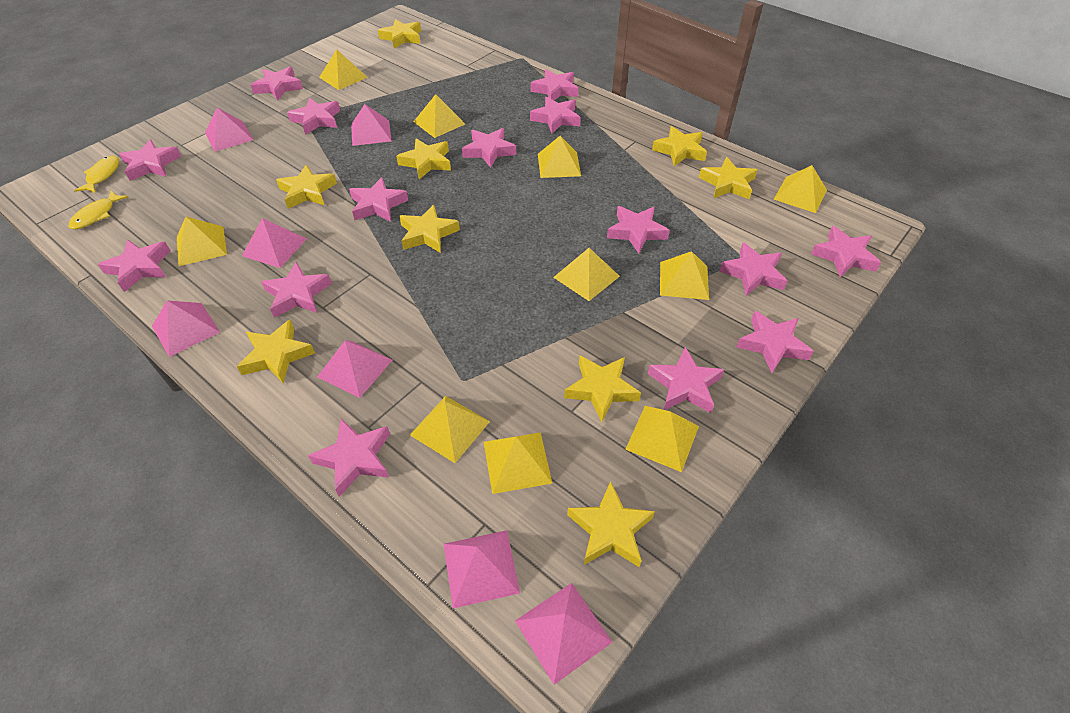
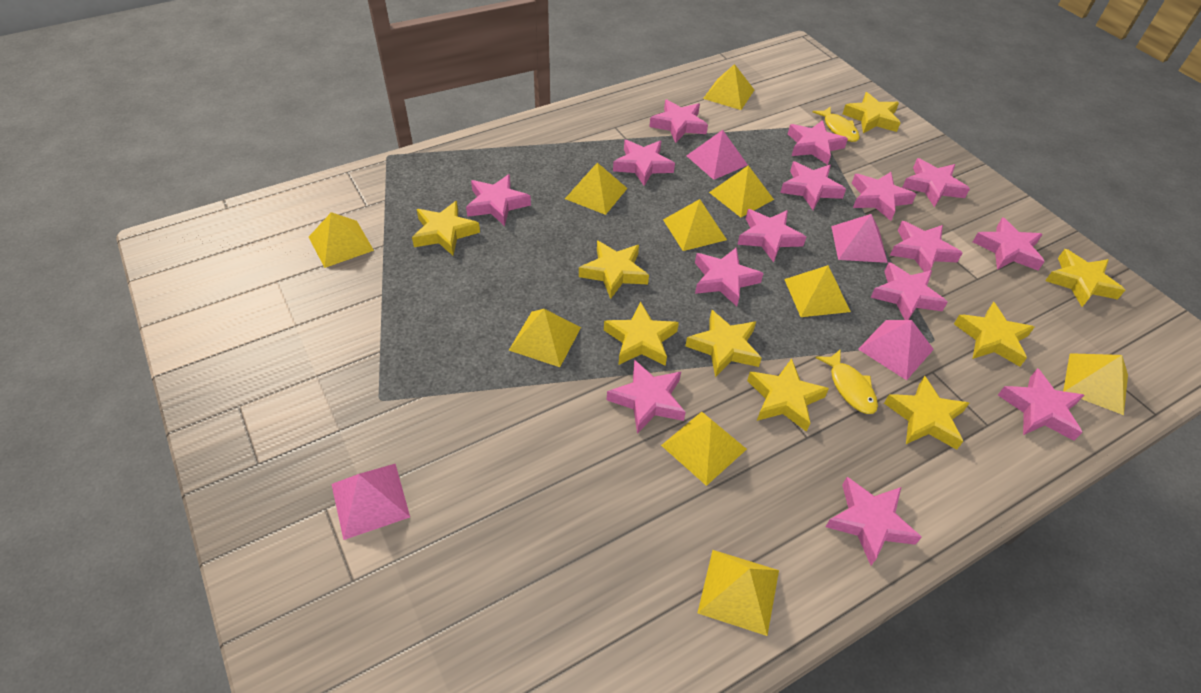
pink pyramid: [152,300,220,357] [205,108,253,152] [242,218,307,268] [317,340,392,398] [351,104,392,146] [444,530,520,608] [515,583,612,685] = 7 -> [332,464,410,540] [686,130,748,180] [831,214,888,263] [858,320,934,380] = 4

